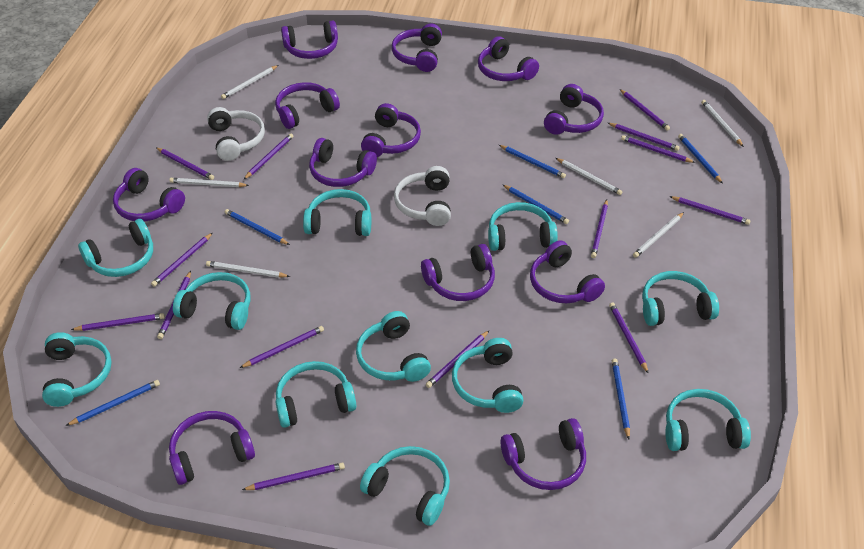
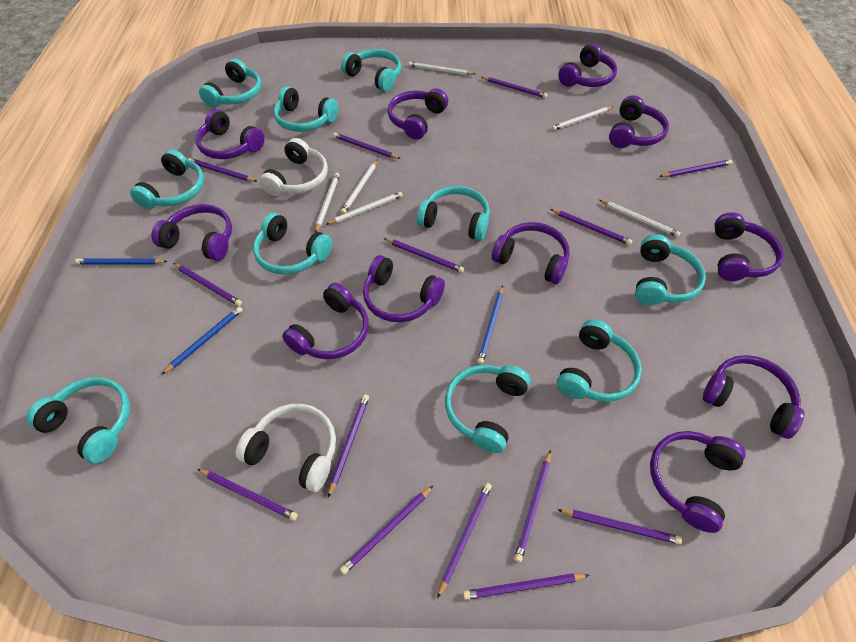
blue pencil: [66,380,160,426] [225,209,290,245] [499,145,566,178] [503,185,569,224] [612,359,630,439] [678,134,723,184] = 6 -> [75,258,168,265] [161,307,243,375] [477,285,503,364] = 3
purple headphones: [113,168,185,222] [169,411,255,485] [275,82,340,129] [281,20,338,59] [309,138,377,187] [361,103,421,157] [392,24,442,72] [421,244,495,301] [478,36,539,81] [501,418,586,490] [530,240,605,303] [544,84,604,135] = 12 -> [151,204,232,261] [195,109,265,159] [282,283,369,359] [363,255,445,322] [388,88,448,140] [492,222,570,284] [558,43,617,87] [609,95,669,148] [650,431,746,533] [703,355,805,439] [715,212,784,281] = 11
turquoise headphones: [42,332,112,407] [78,219,153,277] [173,272,250,330] [275,361,356,428] [303,189,371,236] [356,311,431,382] [360,446,450,526] [452,338,523,413] [488,202,558,251] [642,271,719,326] [665,389,751,451] = 11 -> [26,377,130,463] [130,149,204,209] [199,58,261,107] [253,213,332,275] [274,86,338,132] [341,49,401,91] [417,186,490,241] [445,365,530,453] [556,319,642,402] [635,234,706,305] = 10

